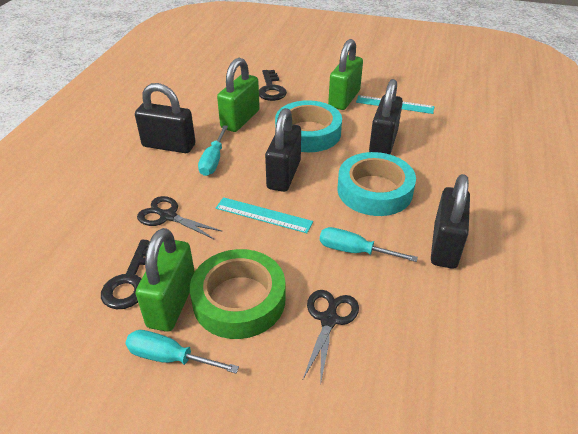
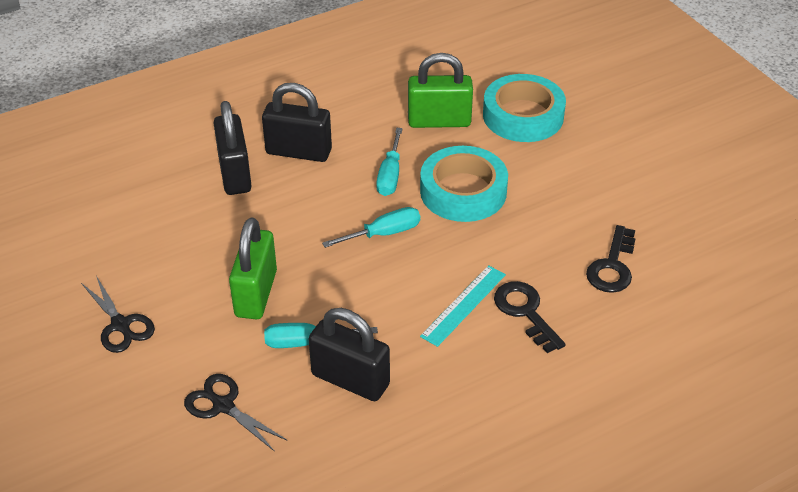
black padlock: [135,83,195,153] [265,108,301,192] [369,79,403,154] [431,174,470,269] = 4 -> [214,101,252,195] [262,83,332,162] [309,308,390,401] = 3
green padlock: [136,228,195,332] [217,58,260,132] [328,39,363,110] = 3 -> [229,217,277,319] [408,53,473,128] = 2
green tape: [190,249,285,339] = 1 -> none = 0
turquoise ruler: [216,197,313,233] [356,95,434,114] = 2 -> [420,265,506,347] = 1

